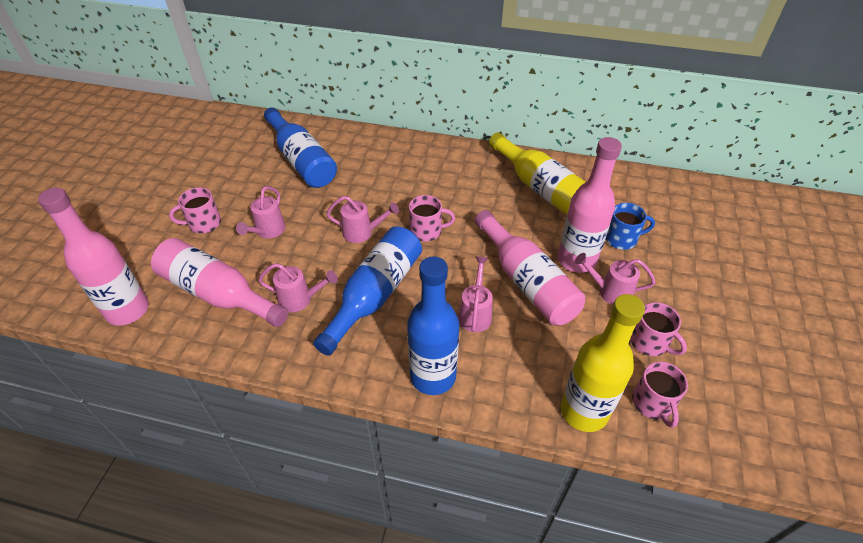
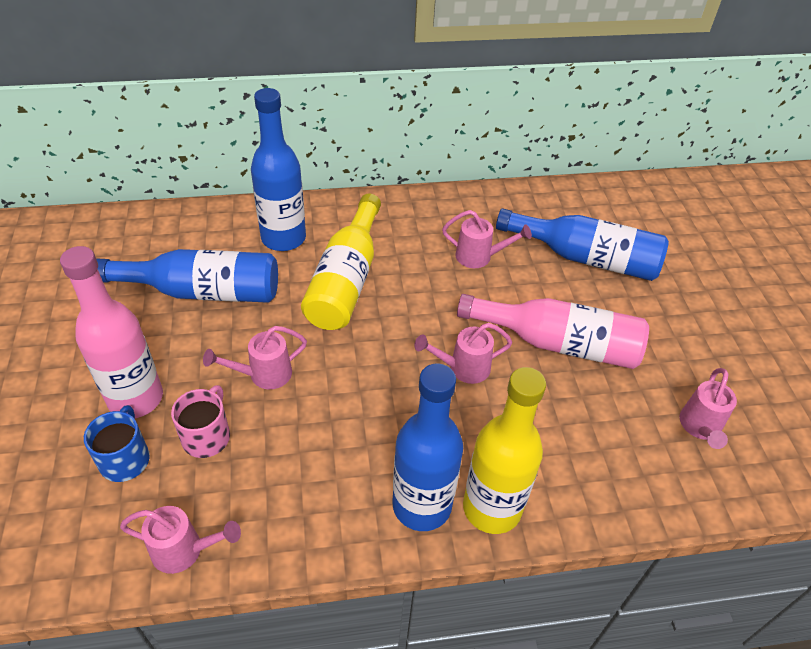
blue bottle: [264,107,337,188] [313,227,422,356] [407,256,459,395] = 3 -> [96,249,278,303] [251,88,306,251] [393,364,463,531] [496,208,669,281] = 4
pink bottle: [38,188,149,326] [151,238,288,327] [475,210,585,325] [558,137,622,273] = 4 -> [60,246,163,418] [457,294,649,369] = 2
pink mug: [169,187,221,233] [409,195,455,242] [630,302,687,356] [632,362,688,428] = 4 -> [171,385,230,458] = 1

